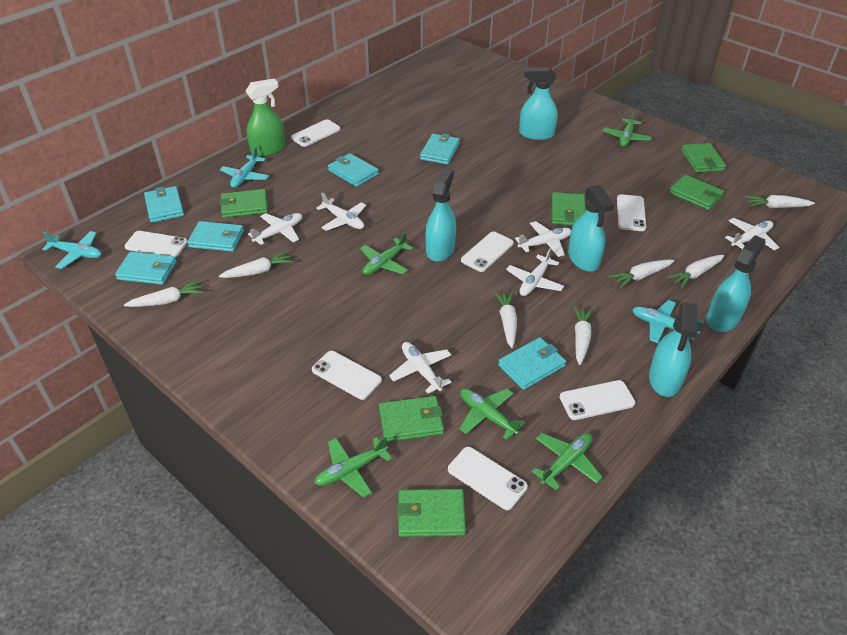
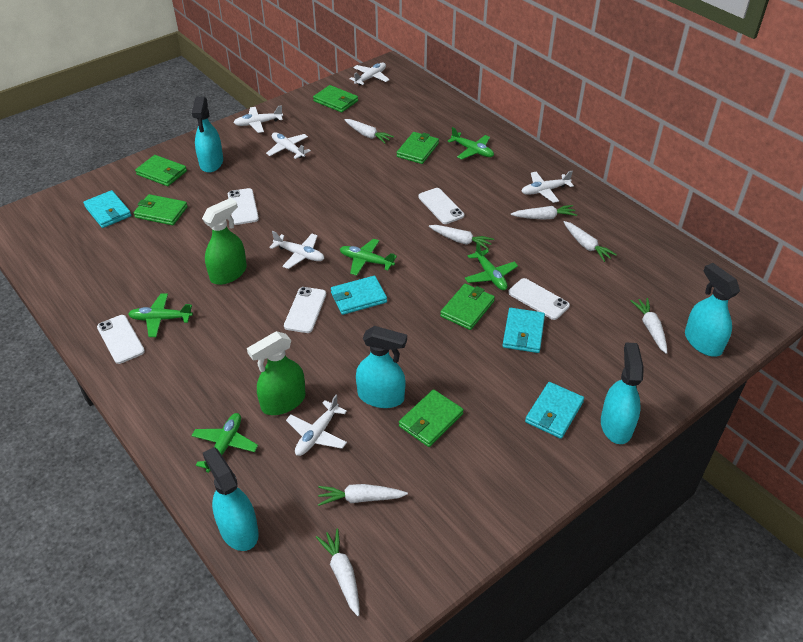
green spray bottle: [246,78,285,157] = 1 -> [202,198,247,285] [247,331,306,415] = 2
turquoise plane: [42,231,102,269] [220,147,269,188] [632,300,704,343] = 3 -> none = 0
turquoise wallet: [115,252,177,285] [144,186,184,223] [187,221,244,252] [328,153,379,187] [420,134,460,165] [498,337,566,390] = 6 -> [83,190,131,228] [331,276,387,315] [503,308,545,353] [525,382,584,439] = 4
white phone: [125,231,187,257] [291,119,341,147] [312,351,382,400] [448,447,528,510] [461,232,514,272] [560,380,635,420] [617,194,646,231] = 7 -> [97,315,145,364] [228,188,259,225] [284,287,326,333] [418,188,464,224] [508,278,570,320] = 5

